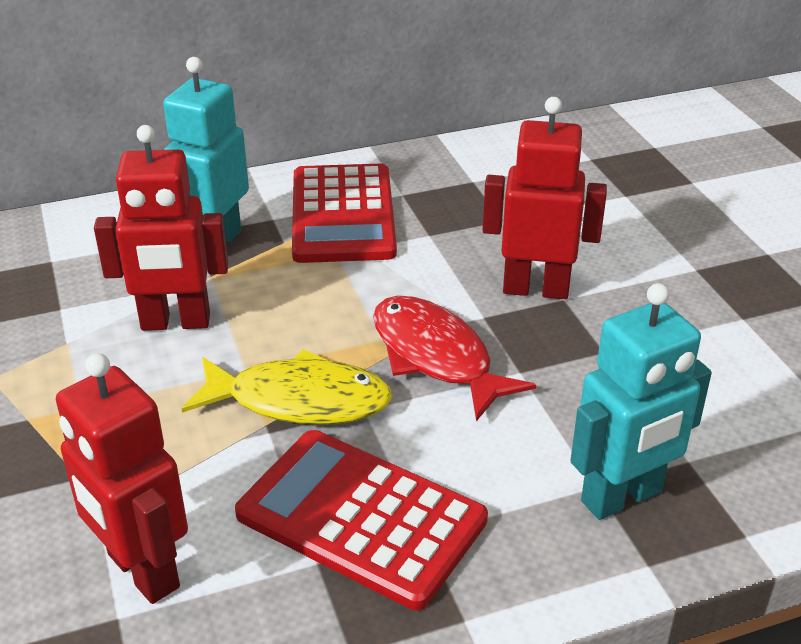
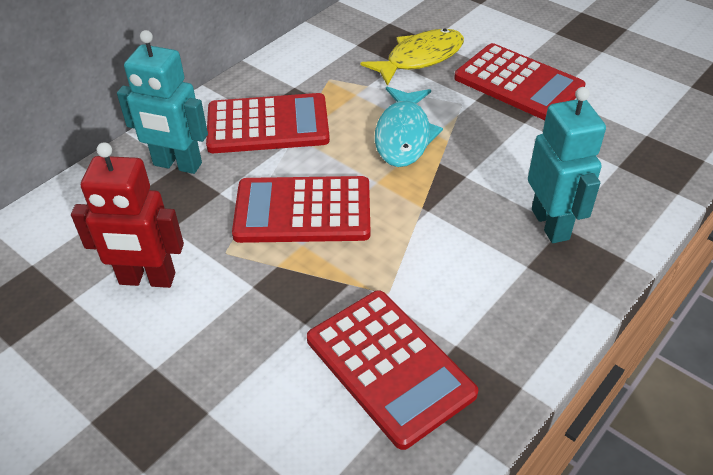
red calculator: [235,430,488,610] [292,164,397,263] = 2 -> [206,93,330,153] [232,176,370,243] [307,290,478,450] [454,43,585,120] = 4
red fish: [373,296,536,421] = 1 -> none = 0
red robot: [56,353,188,604] [94,125,228,331] [482,97,607,299] = 3 -> [71,142,184,288] = 1
turquoise fish: none = 0 -> [375,87,443,167] = 1

